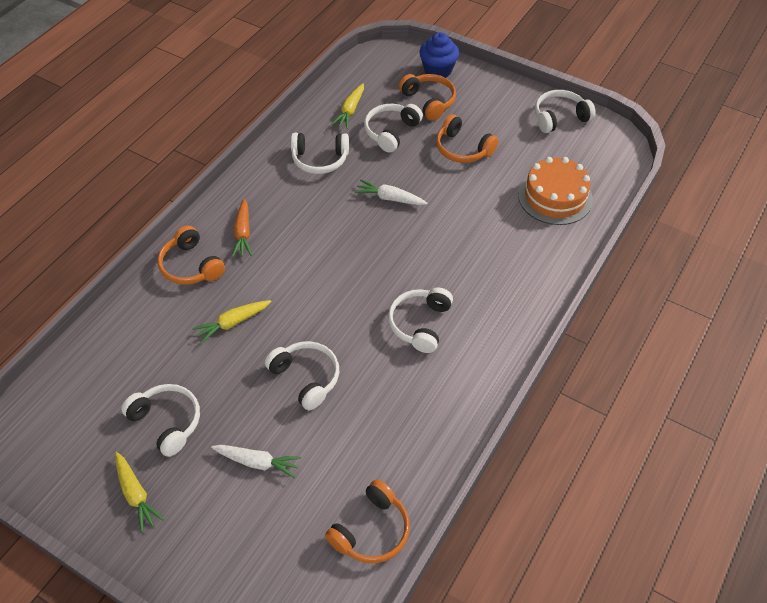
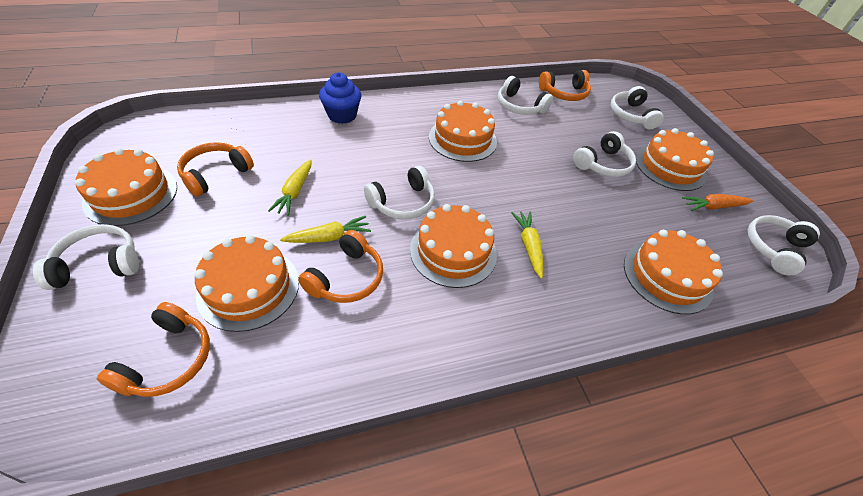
orange cake: [518,157,593,225] = 1 -> [75,148,177,226] [194,235,299,332] [410,204,497,288] [429,100,497,162] [624,230,723,314] [636,128,714,191] = 6
white carrot: [211,445,301,478] [355,179,427,205] = 2 -> none = 0

